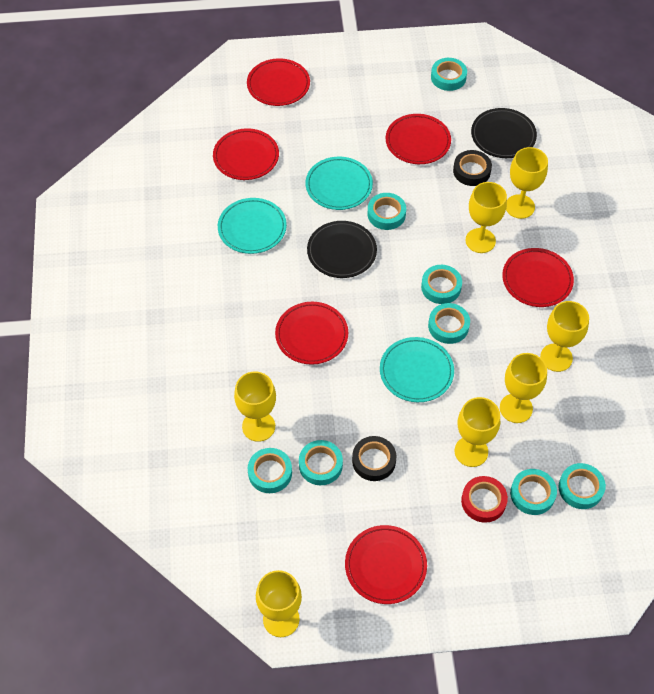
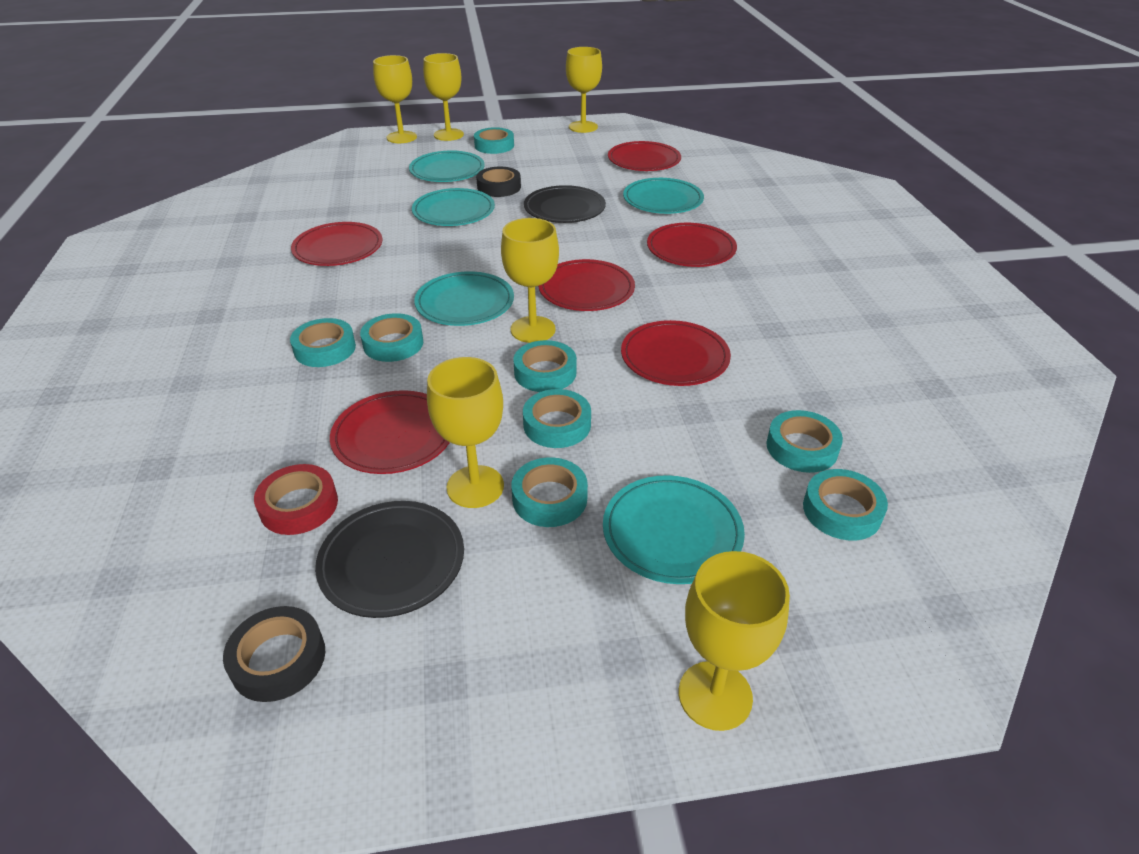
turquoise plate: [218,198,287,254] [305,157,373,210] [380,337,454,402] = 3 -> [409,150,485,182] [412,188,495,226] [414,271,514,326] [603,475,745,584] [623,178,704,214] = 5
yellow goblet: [234,372,276,442] [256,570,302,637] [455,397,500,467] [466,182,507,253] [500,353,547,423] [506,147,548,219] [540,301,589,372] = 7 -> [373,55,417,143] [423,53,464,141] [427,357,504,508] [501,218,559,343] [566,47,602,133] [679,551,790,731] = 6

